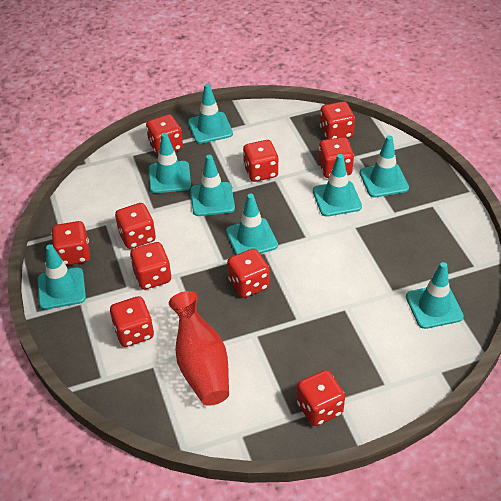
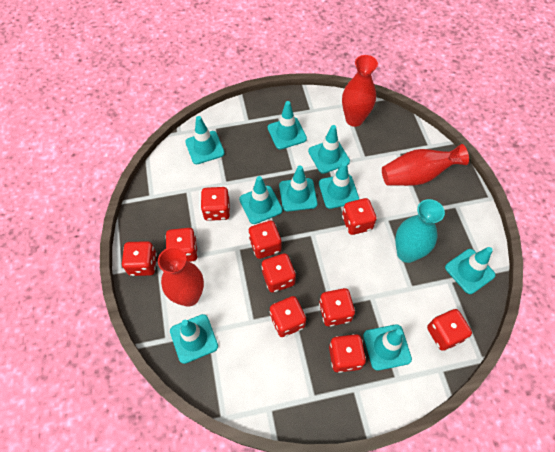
red vase: [169,291,229,406] = 1 -> [158,247,204,307] [342,55,378,127] [382,144,469,186] = 3
turquoise traffic cone: [38,244,86,310] [149,133,191,193] [188,84,233,144] [190,155,235,216] [226,193,278,255] [313,154,362,217] [360,135,409,197] [406,262,464,329] = 8 -> [170,314,218,364] [185,116,225,164] [239,176,283,224] [268,101,307,150] [279,166,317,211] [308,125,350,174] [319,162,359,209] [363,324,412,371] [445,247,495,294] = 9
turquoise vase: none = 0 -> [395,199,445,263] = 1

